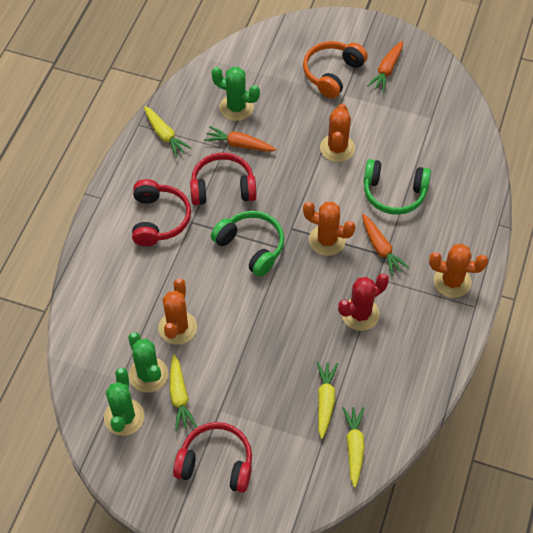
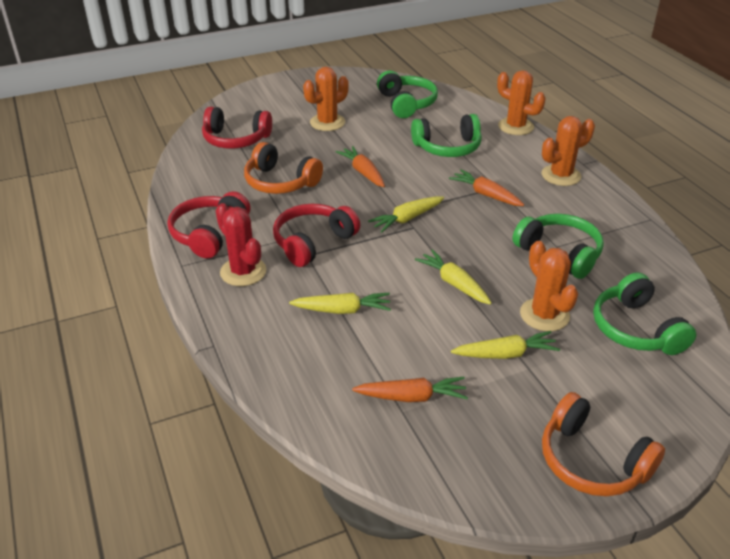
green cactus: [104,368,145,436] [128,332,168,393] [211,67,260,121] = 3 -> none = 0
green headphones: [211,211,284,277] [364,159,431,215] = 2 -> [377,71,438,118] [411,114,482,157] [512,214,604,279] [593,272,696,355] = 4
orange headphones: [303,41,368,98] = 1 -> [244,142,323,194] [542,392,665,496] = 2

